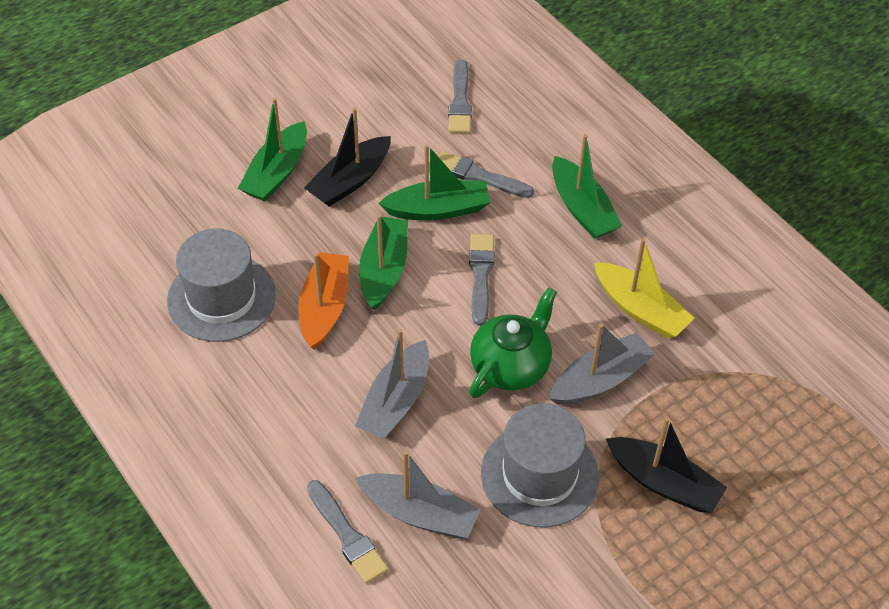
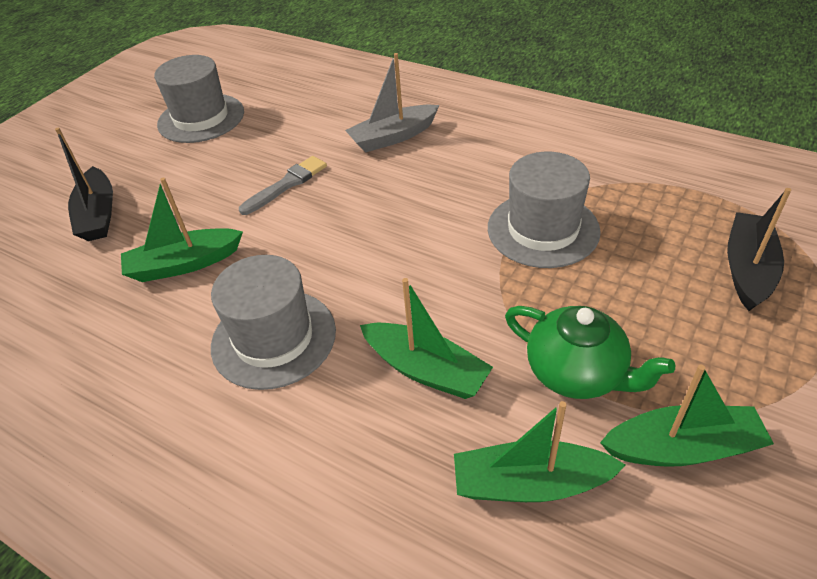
grey boat: [355,329,429,439] [355,451,481,539] [549,323,656,405] = 3 -> [345,53,439,153] = 1
grey brush: [307,480,388,584] [439,151,534,198] [448,60,472,133] [469,234,494,326] = 4 -> [239,156,327,215] = 1
grey hat: [167,228,276,342] [481,403,599,528] = 2 -> [154,55,244,143] [211,255,336,390] [488,152,601,268] = 3
orange boat: [298,252,349,349] = 1 -> none = 0
yellow boat: [594,238,695,338] = 1 -> none = 0

